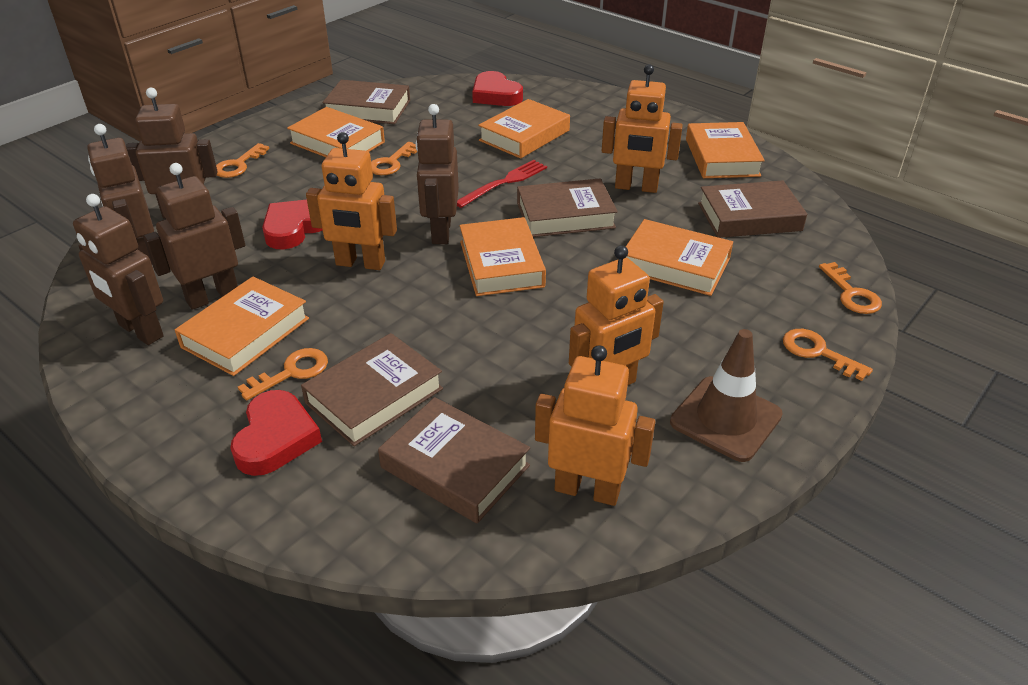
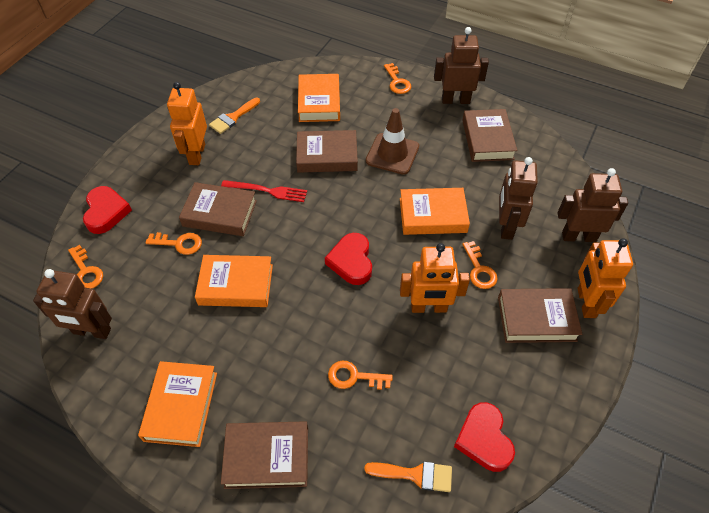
brown robot: [73,194,164,345] [87,124,154,264] [126,88,218,218] [143,163,245,310] [415,104,459,244] = 5 -> [33,269,112,339] [434,27,489,104] [499,157,538,240] [557,168,628,242] = 4
orange book: [175,276,309,376] [287,107,385,157] [460,217,546,296] [478,99,570,159] [626,219,733,296] [686,122,765,178] = 6 -> [138,361,217,447] [195,255,273,307] [298,74,340,122] [400,188,470,235] = 4
orange brush: none = 0 -> [209,98,260,134] [364,462,452,492] = 2
orange robot: [306,132,397,270] [535,345,655,506] [569,245,664,386] [602,64,683,193] = 4 -> [167,82,207,165] [400,243,470,313] [578,238,633,318] = 3

